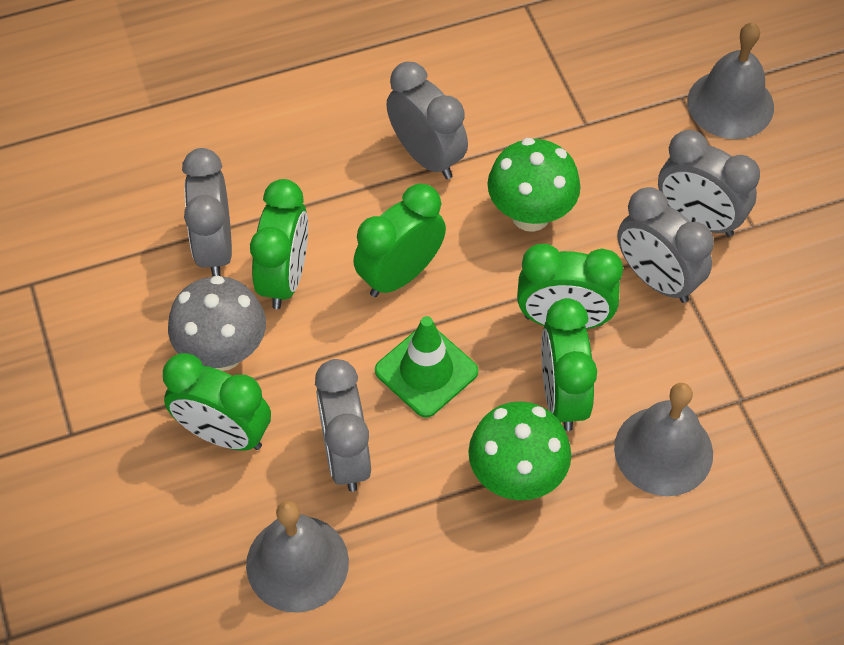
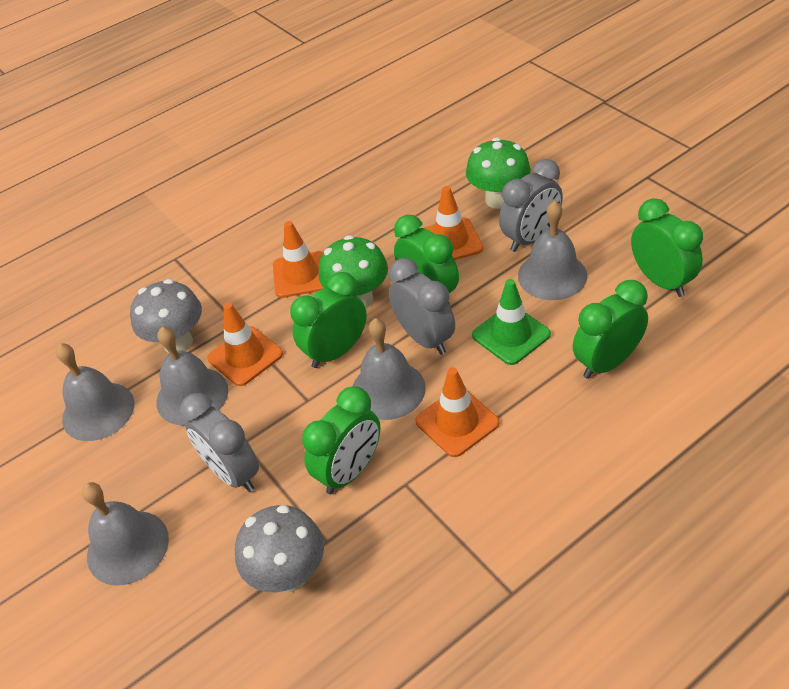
grey bell: [246,501,349,612] [614,383,713,496] [687,23,774,139] = 3 -> [56,343,134,441] [82,482,169,585] [156,327,228,426] [353,318,426,420] [518,201,587,300] = 5
grey clock: [182,148,232,276] [315,359,371,492] [387,62,468,179] [617,187,714,303] [658,130,760,237] = 5 -> [180,393,259,492] [389,258,455,355] [499,159,563,252] = 3
grey mushroom: [168,276,266,371] = 1 -> [130,279,202,353] [235,505,324,593] = 2
orange traffic cone: none = 0 -> [207,303,283,386] [273,221,324,298] [415,367,499,457] [424,186,483,260] = 4

